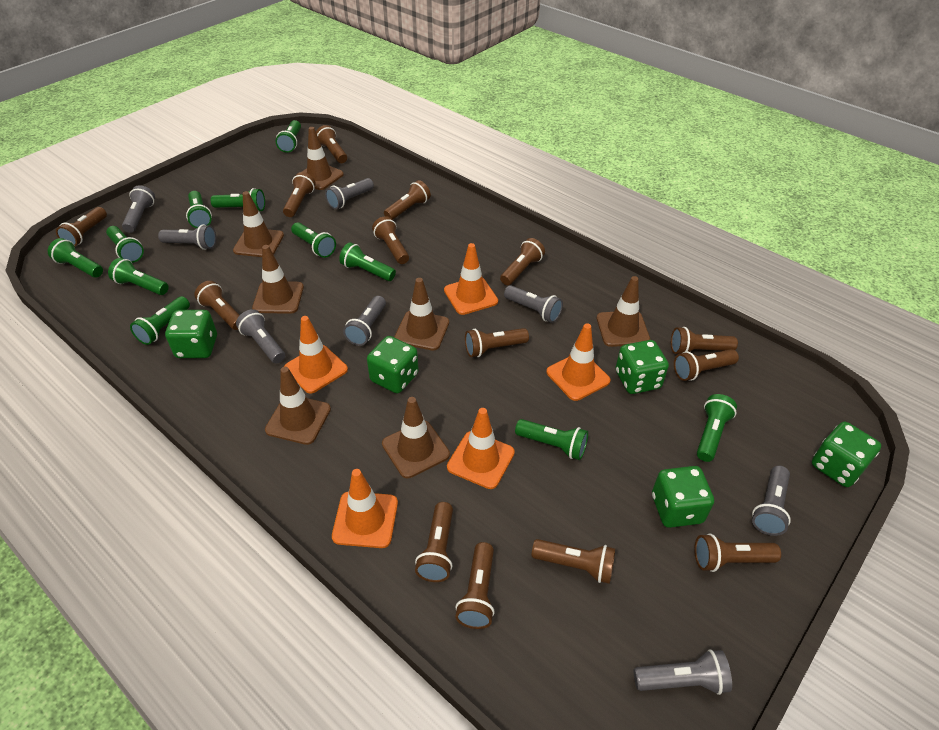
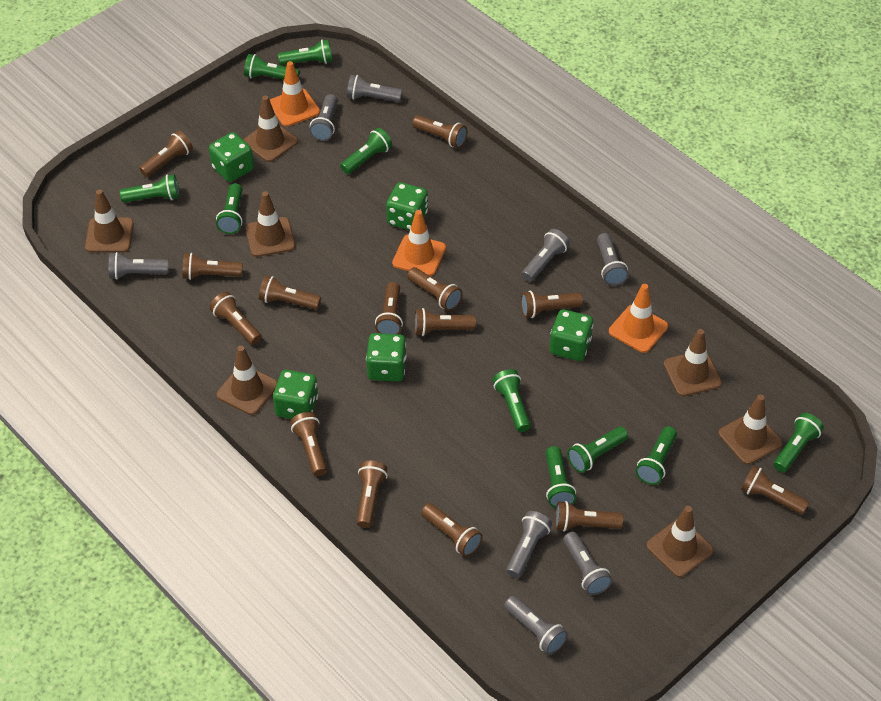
green flashlight: [48,238,103,278] [106,226,144,263] [108,258,169,295] [130,296,190,345] [186,191,212,228] [211,188,265,211] [276,120,301,153] [291,222,336,258] [339,242,396,281] [515,419,588,460] [697,394,737,462] = 11 -> [120,174,179,203] [216,183,243,234] [244,54,300,79] [278,40,332,65] [340,128,392,174] [492,369,531,432] [546,446,576,508] [567,426,628,473] [635,426,677,485] [773,413,824,472] = 10
orange traffic cone: [284,316,348,394] [332,469,398,548] [444,243,498,315] [447,408,515,489] [546,324,611,401] = 5 -> [270,61,320,127] [392,210,446,276] [609,284,668,353] = 3

